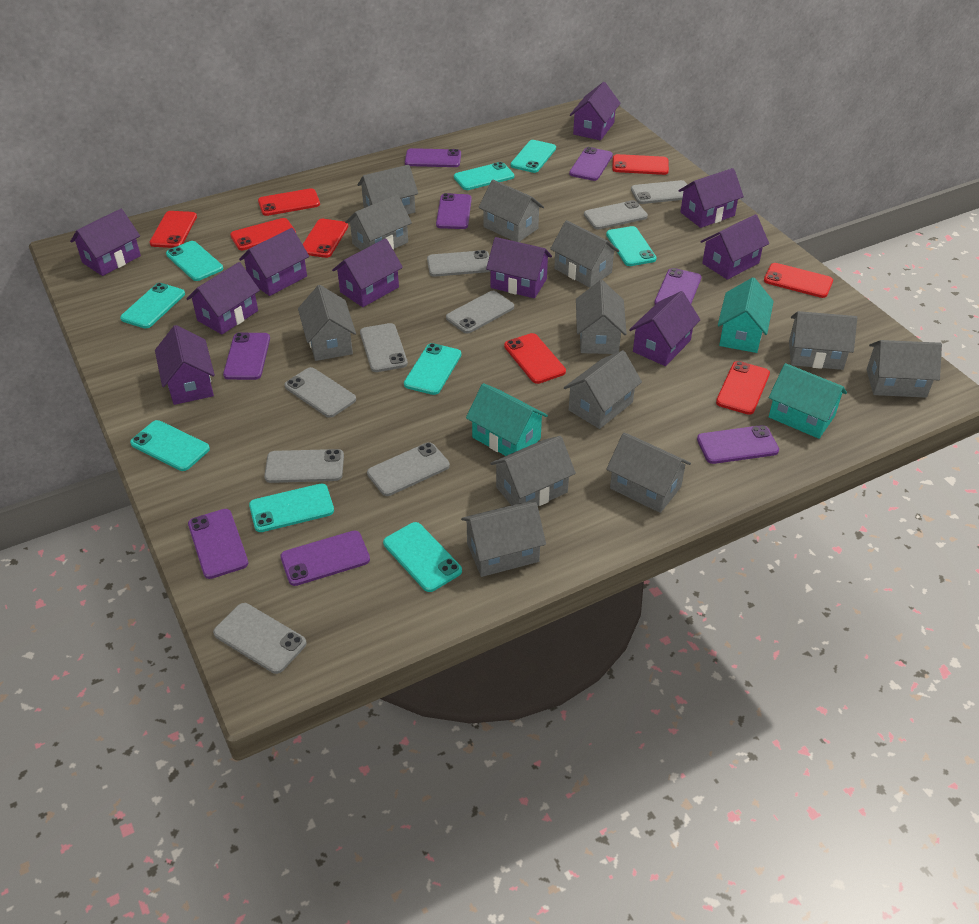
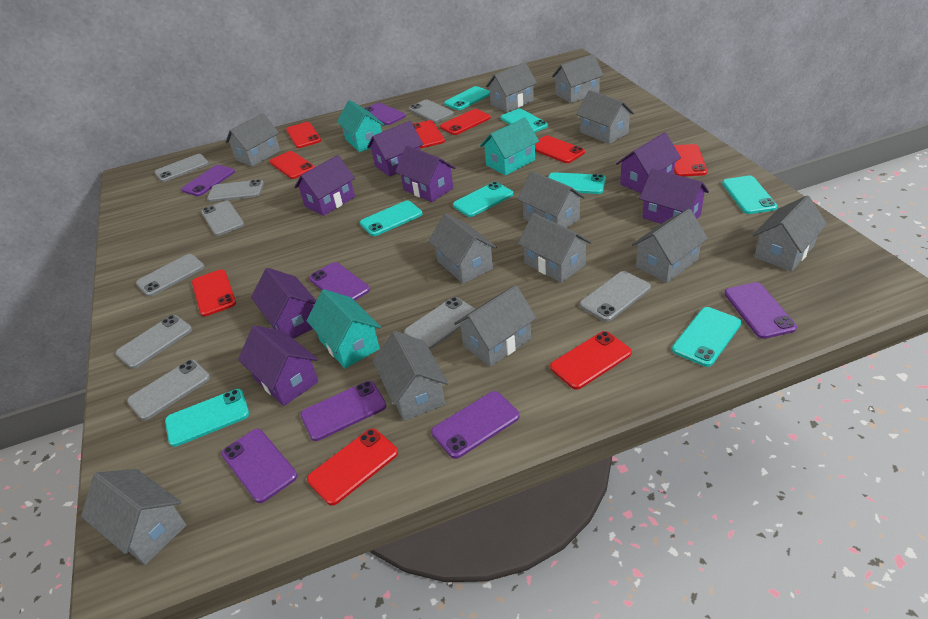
purple house: [70,209,141,276] [155,325,215,405] [186,262,260,335] [239,228,309,296] [332,238,403,307] [486,237,552,298] [570,82,621,140] [629,291,700,366] [679,168,744,228] [700,214,769,280] = 10 -> [238,325,319,406] [251,268,317,339] [295,155,355,216] [367,121,423,177] [395,146,456,202] [616,132,681,193] [639,168,709,224] = 7
purple phone: [188,509,248,579] [223,332,270,380] [280,530,370,586] [405,148,461,167] [436,193,472,229] [569,147,613,181] [654,268,701,304] [697,425,779,464] = 8 -> [181,165,235,196] [221,429,297,503] [300,381,387,441] [309,262,370,301] [364,103,406,125] [431,391,520,459] [724,282,797,339] = 7
red phone: [149,211,197,248] [230,218,296,250] [258,188,320,216] [303,219,348,258] [504,333,566,384] [612,154,669,175] [716,361,770,415] [764,263,833,298] = 8 -> [192,270,236,316] [270,151,315,179] [286,122,321,148] [307,428,398,506] [413,120,445,148] [440,109,491,135] [535,136,585,163] [550,331,632,389] [674,144,707,176] = 9
turquoise phone: [120,283,185,329] [130,420,210,471] [166,241,223,281] [249,484,334,532] [383,522,462,592] [404,343,461,395] [454,162,514,190] [510,140,556,173] [606,226,657,266] = 9 -> [165,389,249,447] [360,200,422,236] [444,86,490,110] [453,182,513,217] [501,109,548,133] [548,172,606,194] [672,307,741,367] [722,176,778,214] = 8

